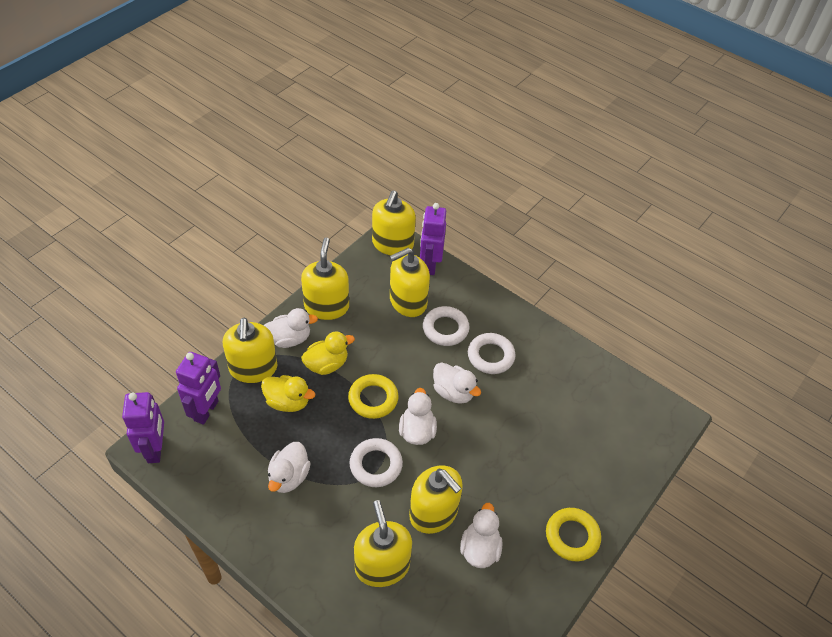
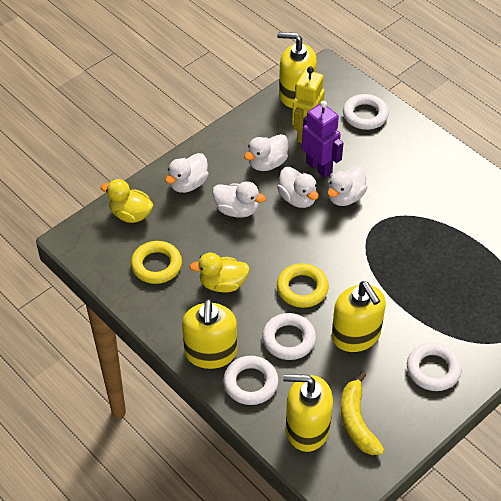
purple robot: [122,392,164,463] [176,352,221,425] [420,203,446,275] = 3 -> [302,101,343,178] = 1
white ring: [350,438,403,487] [423,306,470,346] [468,333,516,374] = 3 -> [223,356,278,405] [262,313,316,360] [343,94,389,130] [407,342,462,391] = 4
yellow banana: none = 0 -> [341,372,384,455] = 1
yellow robot: none = 0 -> [292,67,325,143] = 1
yellow soap dispenser: [223,318,277,383] [301,237,349,320] [354,500,412,587] [372,191,416,255] [390,248,430,317] [409,465,463,534] = 6 -> [182,299,237,369] [277,32,317,108] [283,374,333,452] [332,281,386,352] = 4

